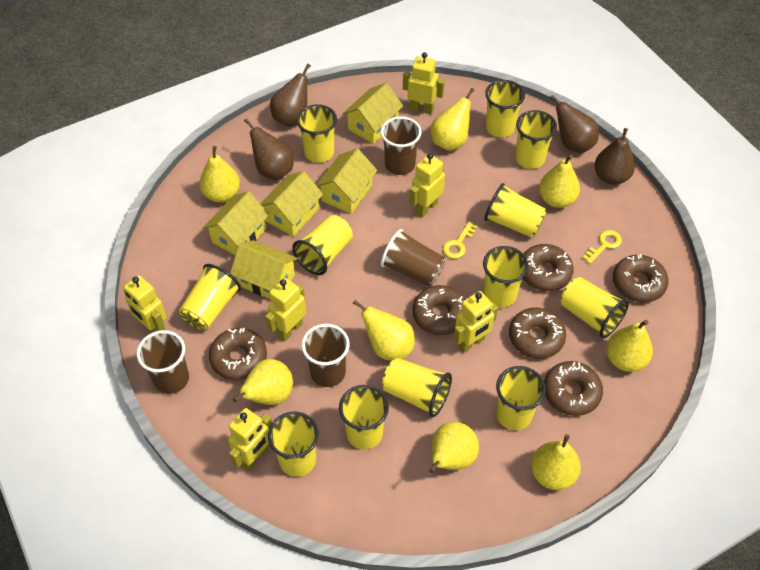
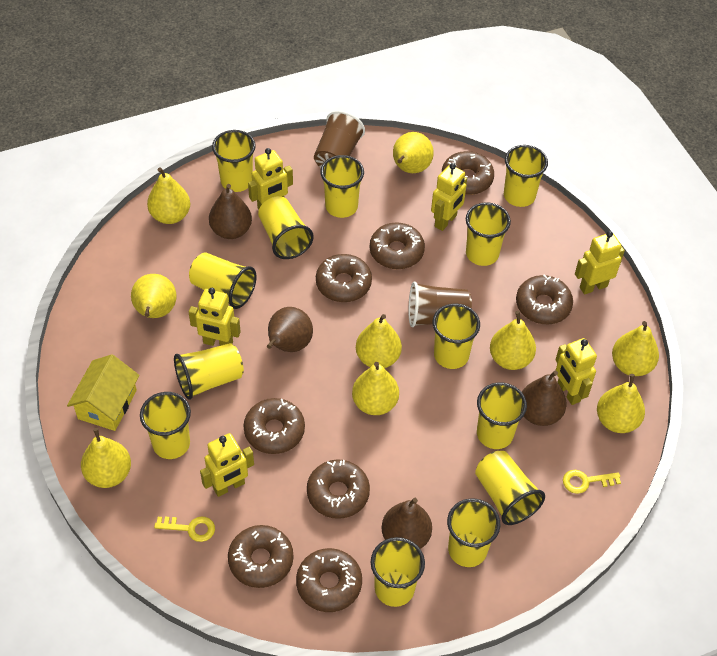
brown cup: [137,330,189,394] [301,324,349,387] [381,116,422,175] [381,229,445,286] = 4 -> [314,111,365,168] [408,282,472,327] = 2
brown donut: [209,328,267,380] [412,285,465,335] [509,307,566,359] [523,244,574,291] [544,361,603,416] [613,254,669,303] = 6 -> [228,525,293,588] [243,398,305,454] [296,548,362,612] [307,459,370,519] [316,254,372,302] [370,222,425,269] [442,151,494,195] [516,274,573,324] = 8
yellow cup: [179,264,241,330] [268,411,319,477] [292,215,353,275] [296,104,337,163] [339,385,389,449] [382,358,452,417] [483,246,528,308] [484,183,547,238] [485,80,525,137] [496,366,546,430] [515,110,557,169] [561,277,629,338] = 12 -> [140,392,191,459] [174,343,244,400] [189,252,256,309] [212,130,256,192] [258,196,314,259] [320,155,364,218] [371,537,425,607] [433,304,480,369] [447,498,500,567] [466,202,511,266] [475,451,545,525] [477,382,527,449] [504,145,548,207] = 13
yellow house: [203,191,269,255] [230,240,298,299] [260,171,323,237] [316,148,377,214] [343,83,403,144] = 5 -> [67,354,139,431] = 1
yellow pear: [200,146,240,202] [233,359,293,405] [353,300,415,361] [429,422,479,473] [431,88,474,151] [531,434,581,490] [539,154,580,208] [606,320,653,372] = 8 -> [81,428,131,488] [131,274,177,318] [147,167,190,224] [352,362,399,415] [356,314,402,368] [393,132,434,173] [490,311,536,370] [597,374,645,433] [612,321,659,376] = 9

